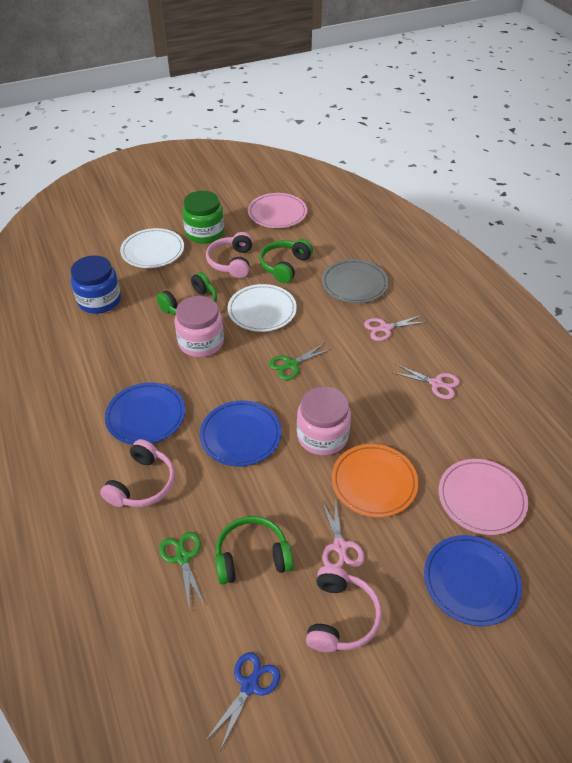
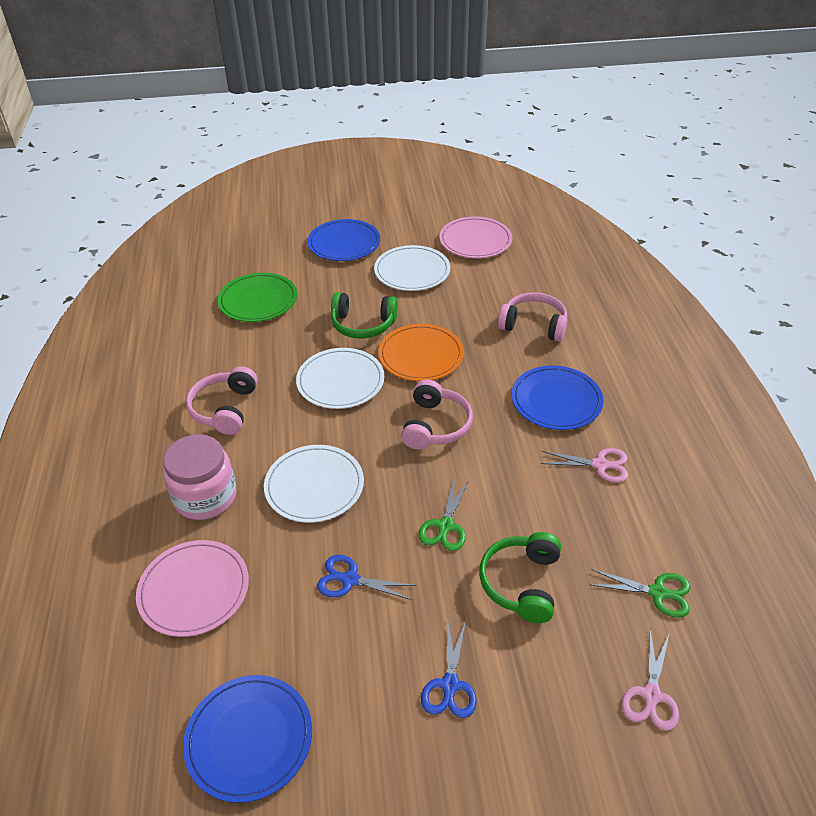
blue jar: [71,255,121,314] = 1 -> none = 0
blue scissors: [205,652,280,751] = 1 -> [317,555,417,600] [421,621,477,718] = 2
green headphones: [156,272,217,315] [215,516,294,585] [259,239,313,283] = 3 -> [331,292,398,338] [479,532,561,623] = 2
green jar: [182,191,224,244] = 1 -> none = 0
green plate: none = 0 -> [217,273,297,322] = 1
grey plate: [322,259,389,303] = 1 -> none = 0
pink jar: [174,296,224,357] [297,387,351,455] = 2 -> [163,434,237,520] = 1
pink scissors: [322,498,364,568] [364,315,426,341] [391,364,460,399] = 3 -> [541,448,628,483] [621,629,679,731] = 2
white plate: [120,228,184,268] [227,284,297,332] = 2 -> [264,445,364,523] [296,348,384,409] [374,245,450,291] = 3

